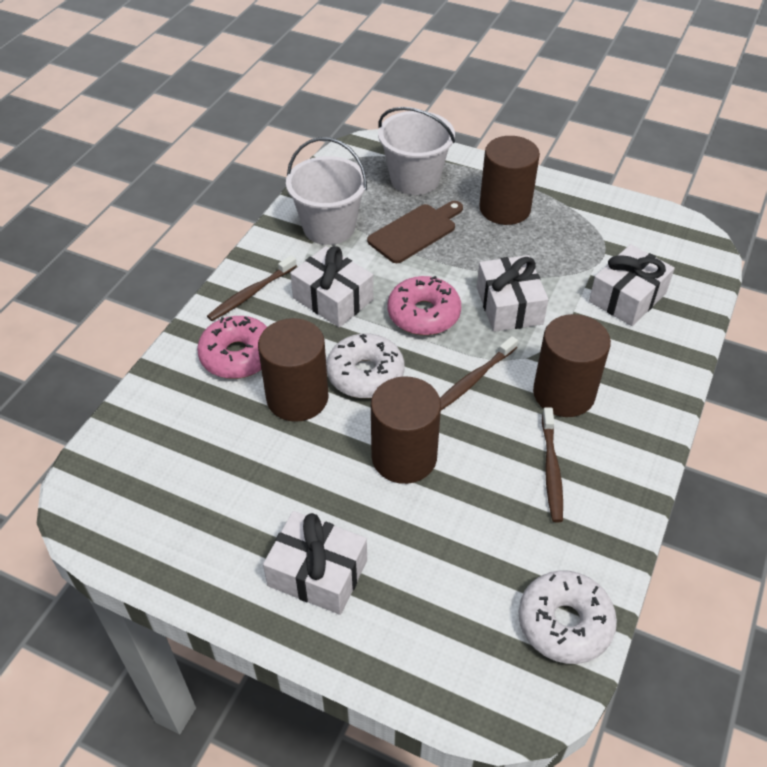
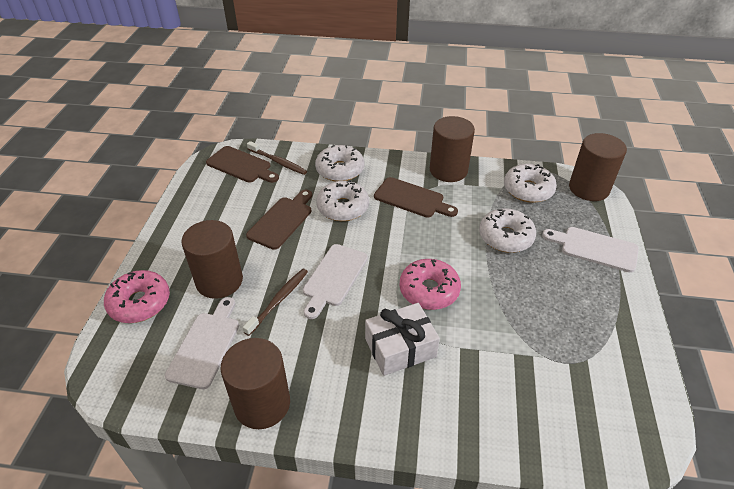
brown cutting board: [367,201,463,263] = 1 -> [206,146,279,183] [246,189,312,250] [374,177,458,218] = 3
brown toothbrush: [207,255,297,321] [440,336,518,410] [542,407,563,522] = 3 -> [243,269,308,336] [247,141,307,175] = 2
white bucket: [286,137,367,245] [378,107,455,195] = 2 -> none = 0
white cutting board: none = 0 -> [165,297,239,389] [303,244,368,319] [542,227,639,273] = 3
white donut: [326,334,404,398] [518,570,617,664] = 2 -> [315,145,364,181] [316,180,369,221] [479,208,536,253] [504,164,557,203] = 4
white gift: [263,511,367,615] [290,246,373,327] [477,255,548,332] [589,244,675,326] = 4 -> [365,303,440,376] = 1

